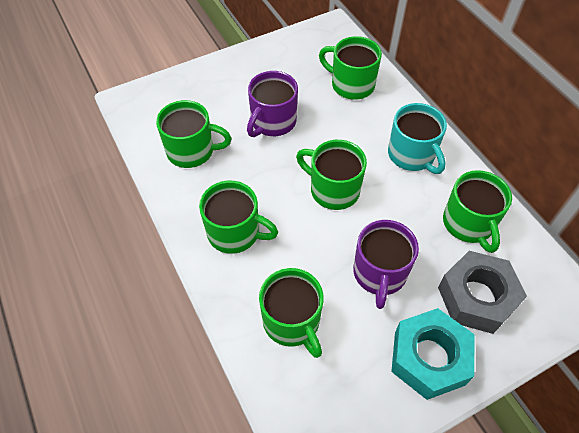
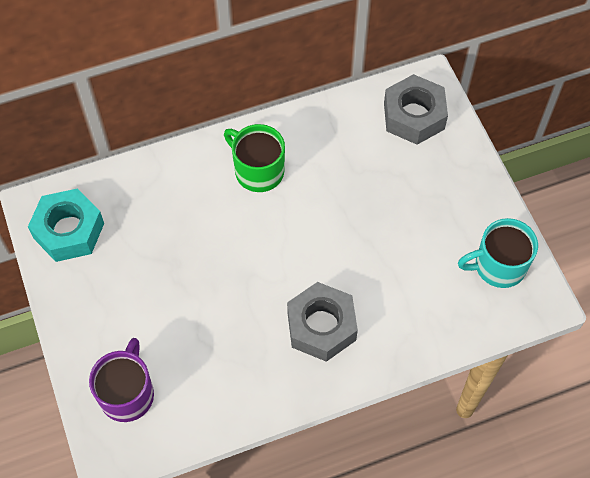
green mug: [156,100,232,168] [199,181,278,254] [259,268,324,358] [296,140,367,210] [319,36,382,100] [443,170,512,253] = 6 -> [224,124,285,192] = 1
grey nut: [438,251,527,334] = 1 -> [287,282,358,362] [384,74,448,145] = 2
purple mug: [247,71,298,137] [353,220,419,309] = 2 -> [89,338,154,422] = 1

